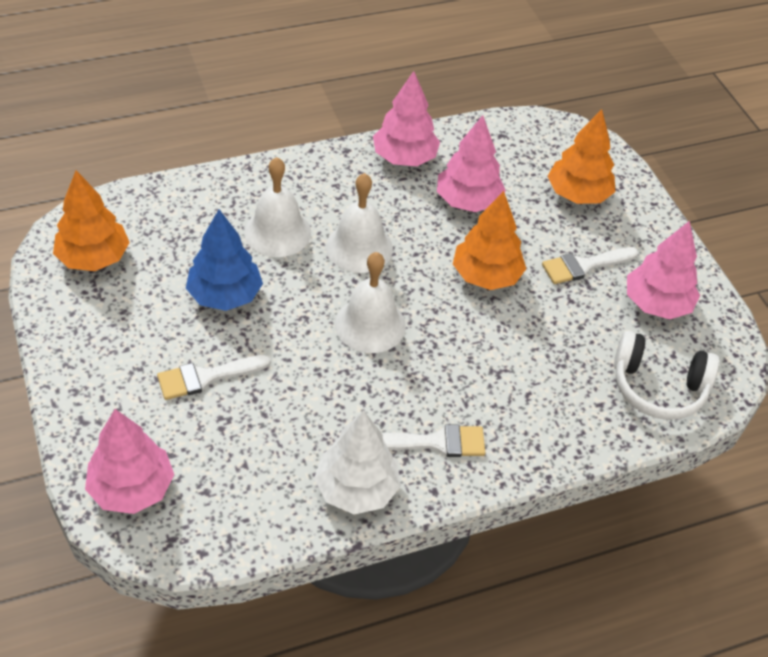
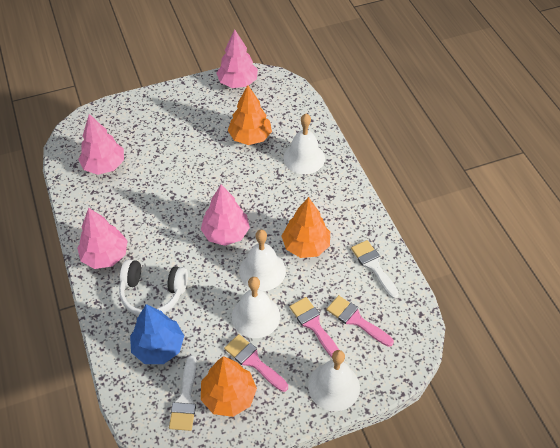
pink brush: none = 0 -> [224,334,288,392] [289,297,339,357] [327,295,394,347] = 3
white bell: [244,157,311,257] [326,173,393,273] [335,252,406,353] = 3 -> [232,277,280,338] [239,230,286,291] [283,114,325,174] [308,350,360,411] = 4
white brush: [157,355,271,400] [382,425,485,457] [542,247,638,284] = 3 -> [169,355,197,431] [351,240,399,299] = 2
white tree: [314,410,401,514] = 1 -> none = 0

